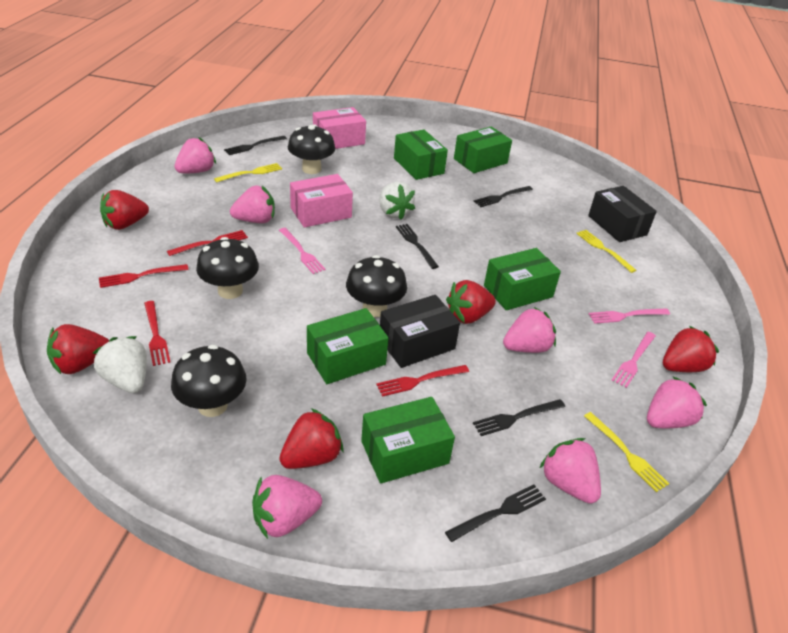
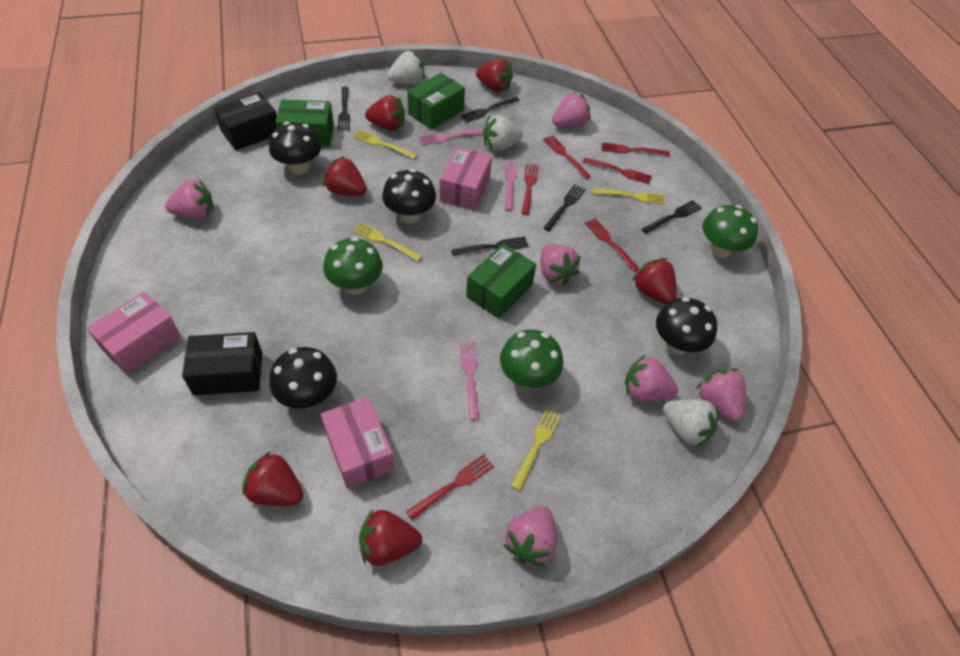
green box: [307,308,389,384] [361,397,455,484] [394,130,448,180] [454,127,512,173] [484,248,561,310] = 5 -> [276,99,334,147] [407,72,465,130] [466,243,536,319] = 3
green mushroom: none = 0 -> [323,237,383,295] [500,330,563,389] [702,205,758,258] = 3
pink box: [290,174,353,228] [313,107,366,149] = 2 -> [87,292,181,375] [321,396,394,489] [440,147,492,211] = 3
red fork: [99,264,189,288] [144,301,170,366] [167,230,248,256] [376,365,469,397] = 4 -> [406,454,494,520] [522,164,539,215] [543,135,591,179] [583,157,652,184] [585,218,640,272] [602,142,670,156] = 6
red strawberry: [47,324,109,374] [100,190,149,230] [279,408,344,469] [446,280,496,324] [663,326,719,372] = 5 -> [243,451,303,506] [323,156,367,196] [359,509,422,566] [365,95,405,131] [476,58,513,92] [632,258,677,304] = 6
white strawberry: [93,336,147,393] [379,182,415,220] = 2 -> [387,51,425,84] [483,115,523,151] [663,399,719,448] = 3
yellow fork: [214,163,282,183] [576,230,636,273] [584,412,669,492] = 3 -> [353,130,417,159] [353,222,422,262] [511,408,561,491] [592,188,664,204] = 4

